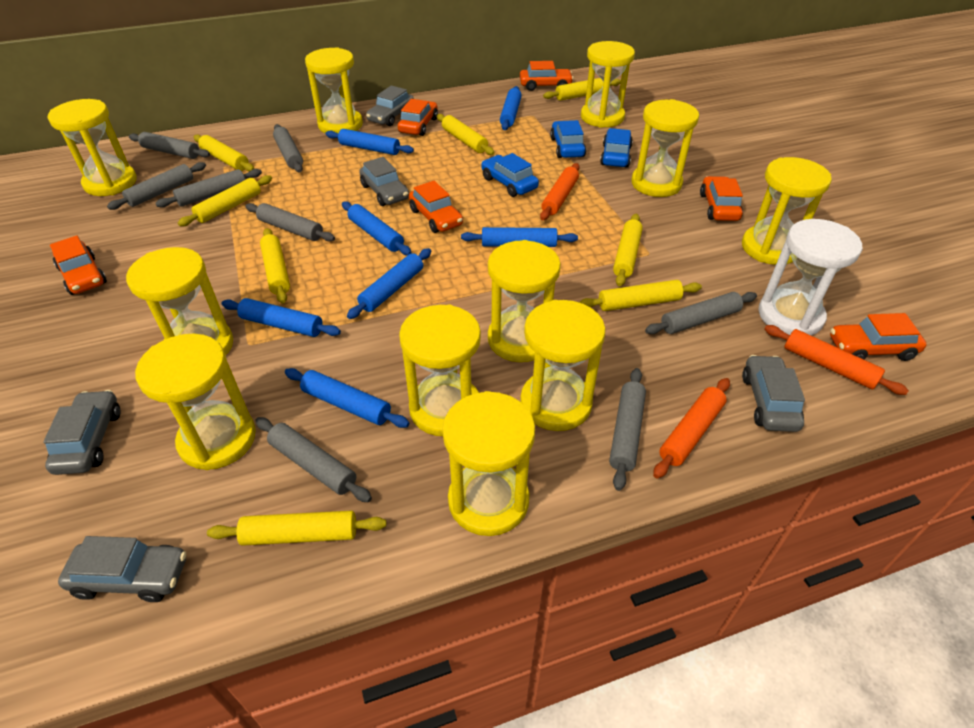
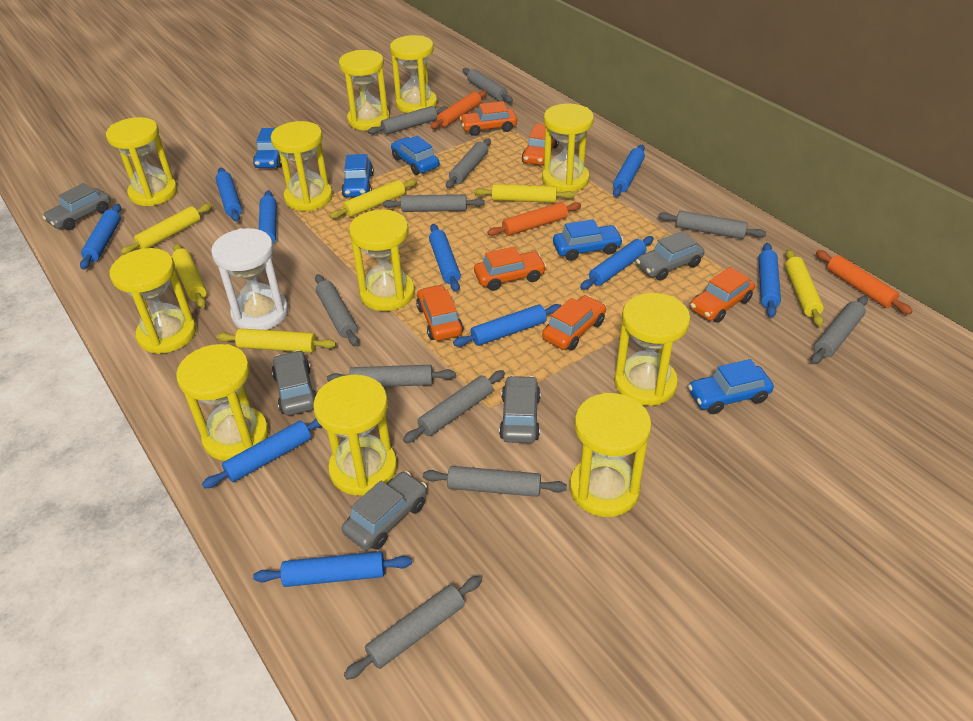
blue car: [481,153,539,197] [550,120,586,158] [600,128,633,168] = 3 -> [253,128,282,168] [341,154,374,197] [391,136,439,175] [553,219,623,261] [688,359,774,414] = 5
blue rolling pin: [221,298,341,337] [285,368,409,428] [325,129,414,155] [342,201,412,256] [347,248,431,319] [461,227,578,247] [500,86,522,130] = 7 -> [80,204,121,269] [202,419,322,489] [216,168,242,222] [253,551,412,587] [259,190,277,244] [429,224,461,292] [453,304,562,347] [580,236,654,290] [613,145,645,197] [759,243,781,318] = 10
grey rolling pin: [107,162,206,210] [129,132,210,159] [155,169,262,208] [246,203,335,242] [255,417,372,502] [273,124,303,173] [609,368,646,491] [645,292,757,334] = 8 -> [315,274,359,346] [327,365,455,387] [344,576,482,680] [368,106,449,135] [383,194,485,212] [403,370,505,443] [423,466,567,497] [446,138,491,188] [463,68,513,103] [658,211,766,239] [811,296,868,364] = 11
yellow rolling pin: [178,175,272,226] [194,134,254,171] [207,510,386,546] [260,228,290,304] [437,114,494,155] [543,78,621,101] [579,280,702,311] [613,214,643,286] = 8 -> [120,203,212,255] [172,243,207,308] [216,328,336,353] [329,179,417,219] [474,184,575,203] [785,249,824,327] = 6

